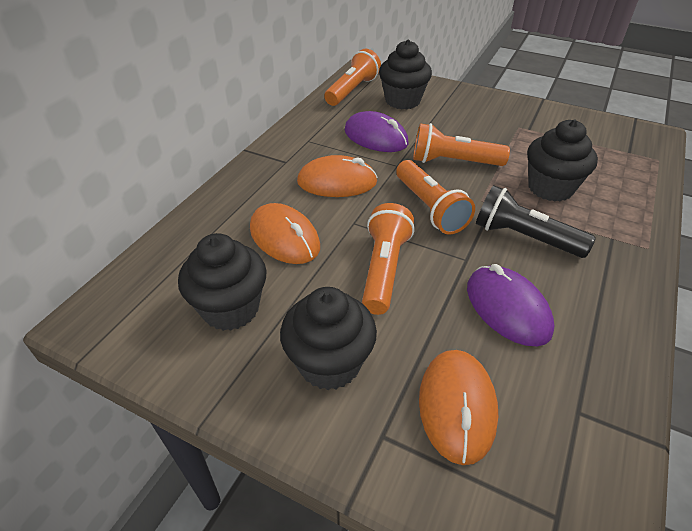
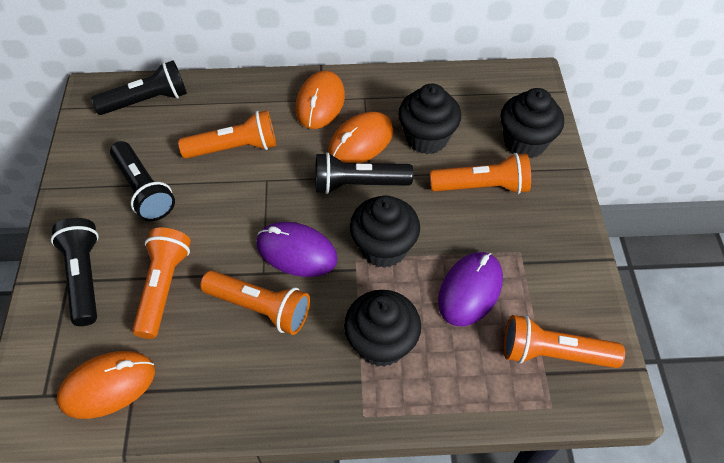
black flashlight: [476,185,596,258] = 1 -> [51,218,99,326] [91,60,187,115] [110,141,175,222] [315,152,413,194] = 4
orange flashlight: [324,49,381,106] [362,203,415,315] [396,160,475,234] [413,123,510,166] = 4 -> [132,227,191,339] [178,110,276,159] [200,271,310,335] [430,153,531,194] [504,315,625,368] = 5

